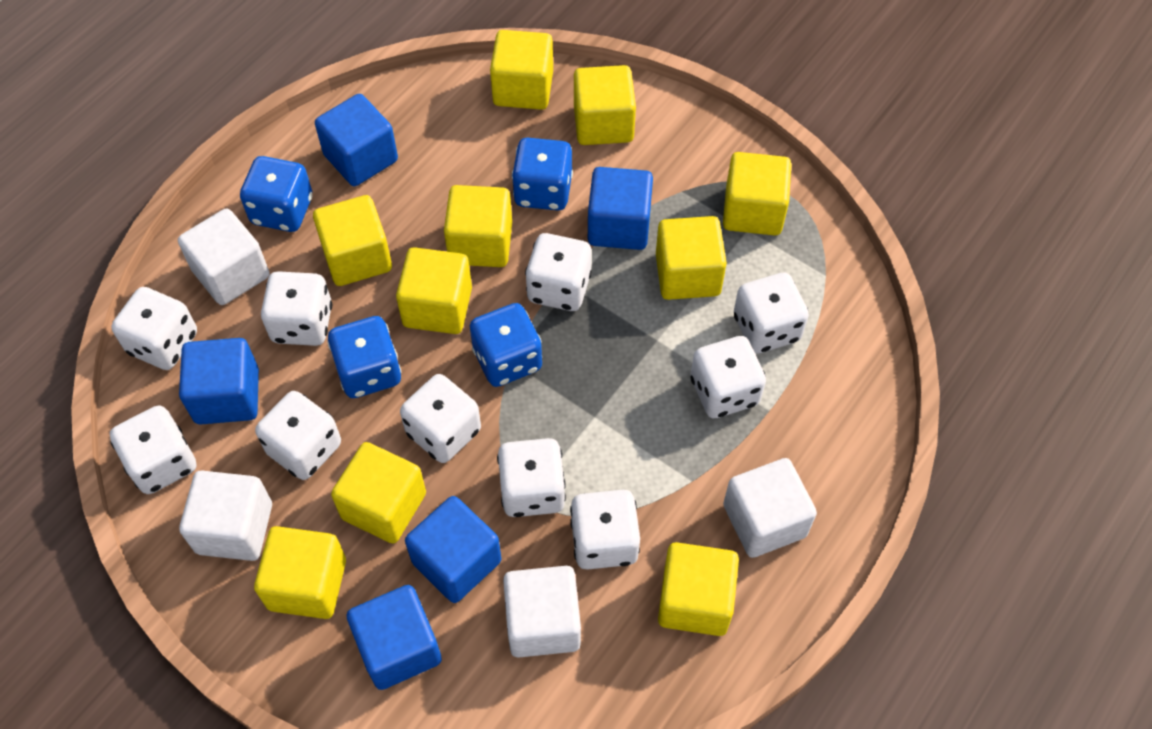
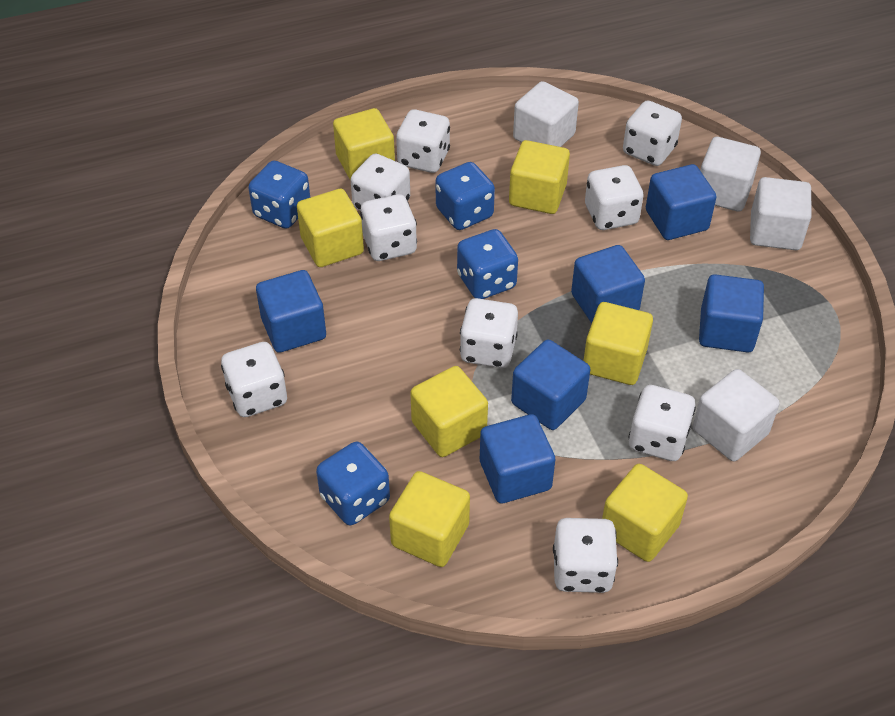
blue cube: [179,338,259,425] [315,94,398,186] [347,585,442,690] [405,496,501,603] [588,167,653,250] = 5 -> [256,270,326,353] [480,414,555,503] [511,340,590,430] [571,245,645,324] [646,164,716,240] [699,274,764,353] = 6
white dice: [110,405,196,494] [111,287,197,370] [255,391,341,480] [261,271,332,346] [400,374,481,463] [497,438,566,517] [525,233,592,311] [570,490,640,570] [691,336,766,418] [734,273,809,354] = 10 -> [221,342,287,417] [351,154,410,211] [360,194,417,261] [396,110,450,173] [460,298,518,368] [553,518,618,593] [585,165,644,230] [623,101,682,166] [628,385,696,461] = 9
yellow cube: [254,526,346,619] [313,195,392,286] [331,442,426,544] [396,247,472,334] [444,185,512,267] [490,30,553,110] [574,65,636,145] [656,216,727,300] [658,542,739,636] [723,152,791,236] = 10 -> [297,189,364,267] [333,108,395,181] [389,471,470,567] [410,366,488,457] [509,140,570,214] [583,302,653,385] [602,464,688,562] = 7

